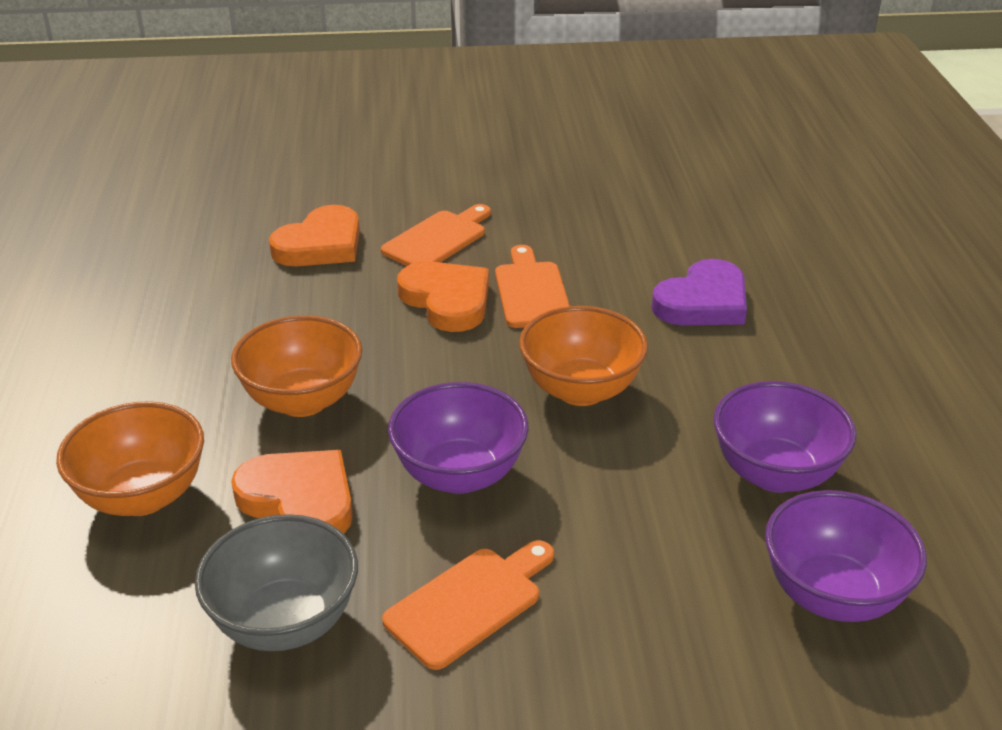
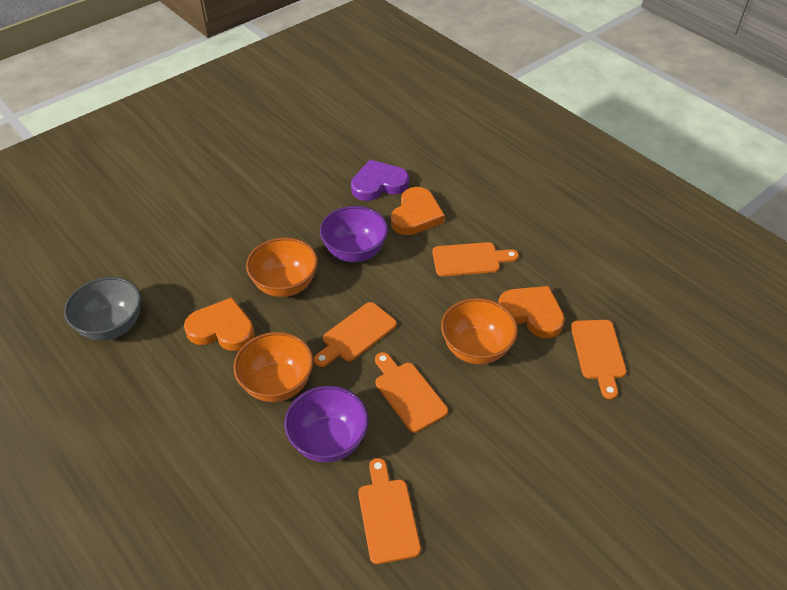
orange cutting board: [381,204,491,266] [382,540,554,670] [495,245,570,328] = 3 -> [314,302,397,367] [358,458,421,564] [375,352,448,433] [432,242,519,276] [571,320,627,399] = 5
purple bowl: [388,382,529,494] [714,381,856,493] [765,490,927,622] = 3 -> [284,386,369,463] [320,206,388,262] = 2

